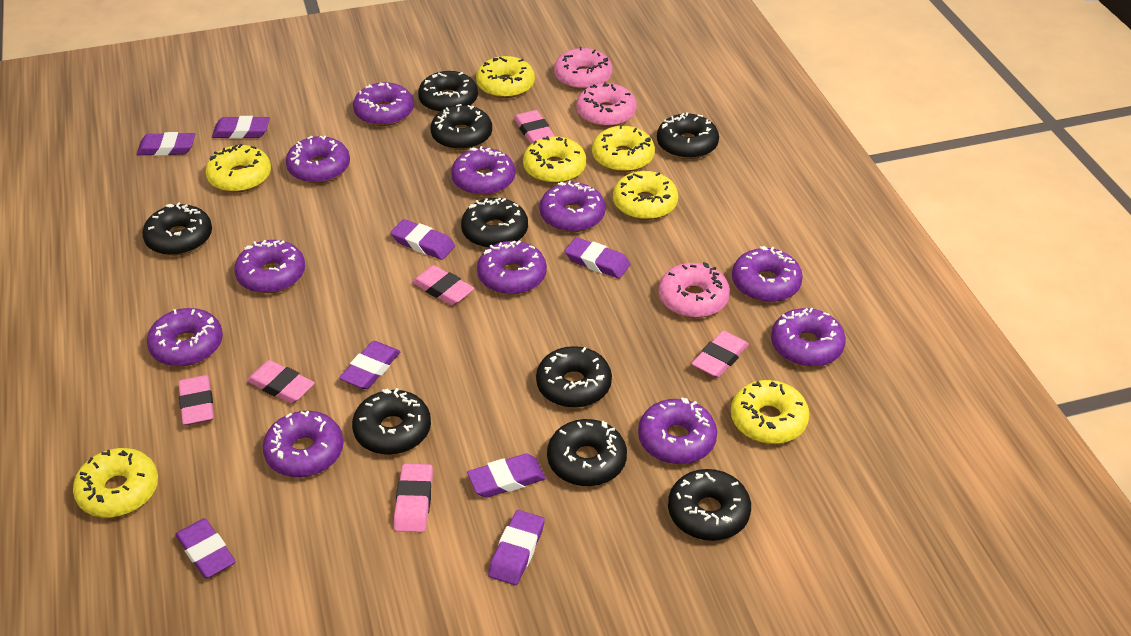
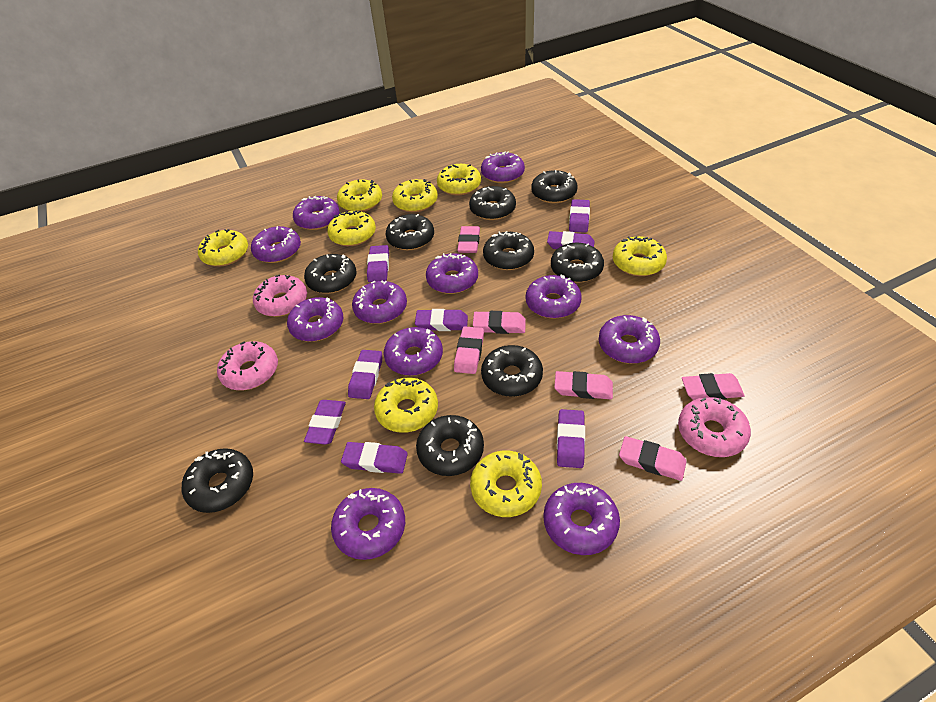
yellow donut: [73,448,158,518] [206,144,271,192] [476,56,535,98] [523,136,586,184] [592,125,655,172] [613,171,678,220] [731,380,809,444] = 7 -> [198,229,248,267] [327,211,376,246] [337,179,382,212] [374,377,438,433] [392,179,438,212] [437,164,481,195] [470,451,542,517] [613,236,667,276] = 8

